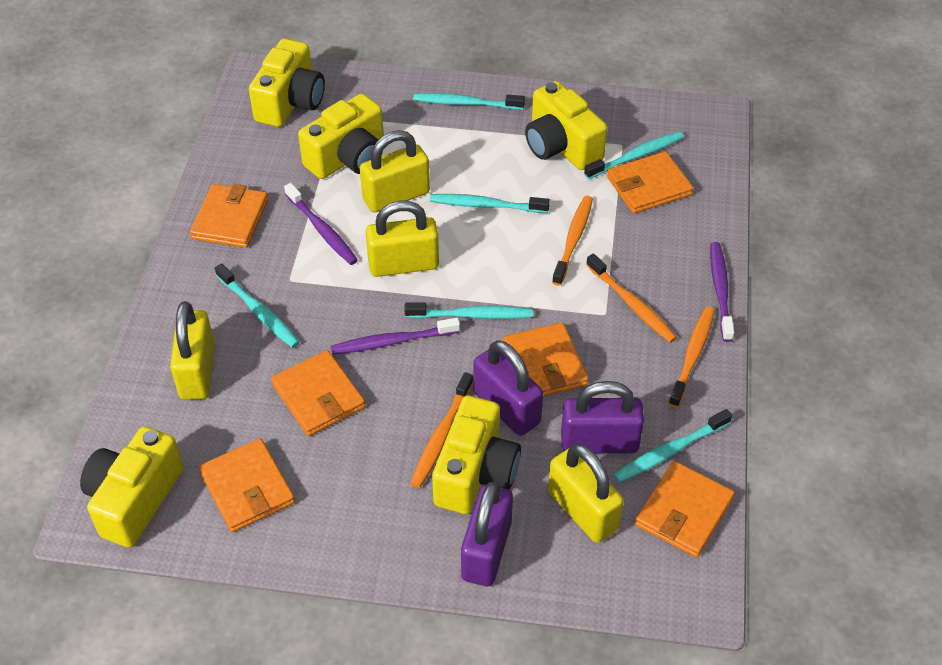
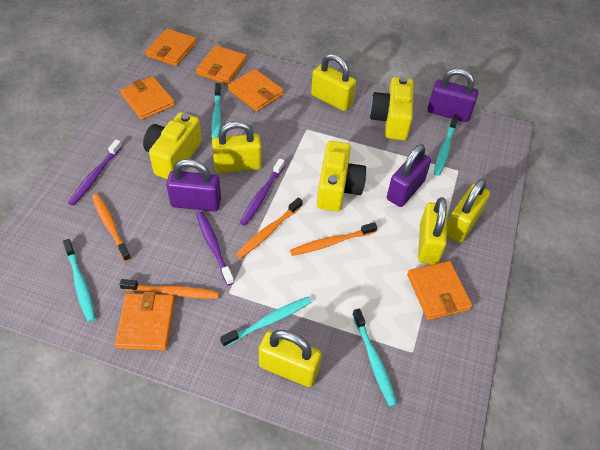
turquoise toothbrush: [215,263,300,348] [404,303,533,319] [413,93,525,110] [430,194,550,213] [584,132,683,179] [613,409,732,483] = 6 -> [63,239,96,322] [211,83,222,139] [220,297,312,347] [352,308,397,407] [434,115,459,176] = 5
yellow camera: [80,427,184,548] [249,39,325,127] [298,94,384,179] [432,395,521,514] [525,81,607,170] = 5 -> [143,112,202,179] [317,141,366,211] [370,76,414,140] = 3
yellow padlock: [170,301,215,400] [360,130,430,212] [365,200,439,277] [548,444,624,543] = 4 -> [212,121,262,173] [259,330,322,387] [311,54,356,111] [418,197,447,265] [447,179,490,243] = 5

